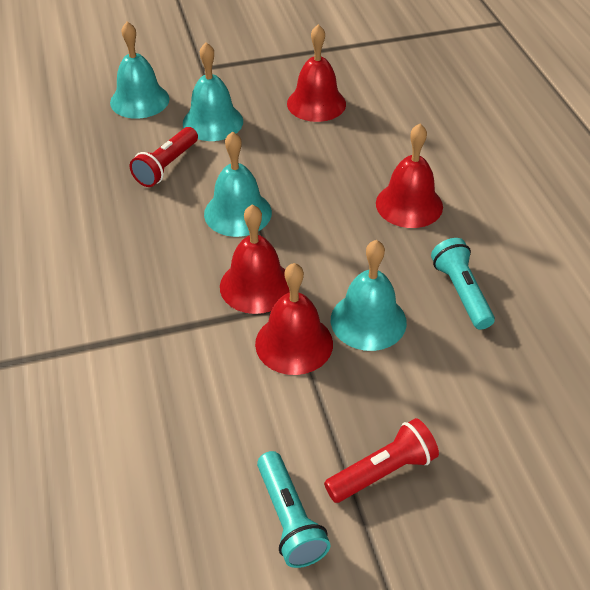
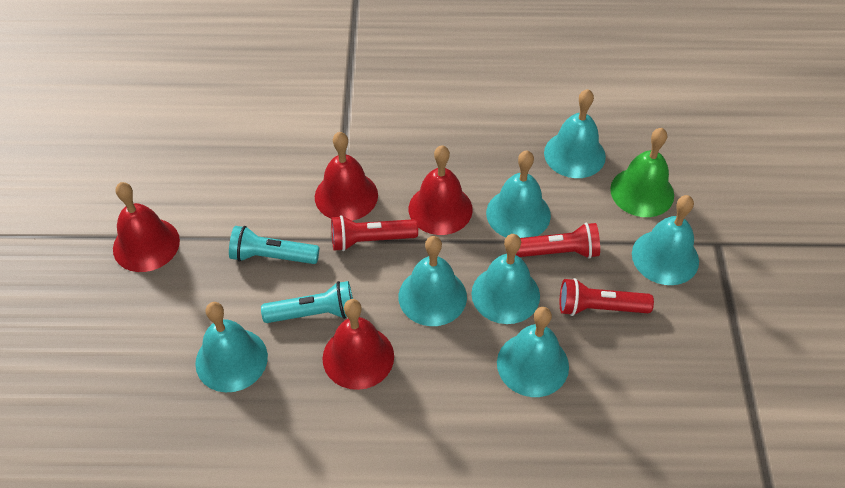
green bell: none = 0 -> [610,128,674,217] = 1
red flashlight: [130,127,198,187] [324,418,439,503] = 2 -> [331,215,418,251] [516,223,600,259] [560,278,654,316] = 3
turquoise bell: [110,21,169,119] [183,42,243,141] [204,131,272,237] [331,240,407,351] = 4 -> [195,302,268,392] [398,236,467,326] [471,234,540,324] [486,151,551,238] [497,307,569,397] [544,89,606,178] [632,195,699,285] = 7

